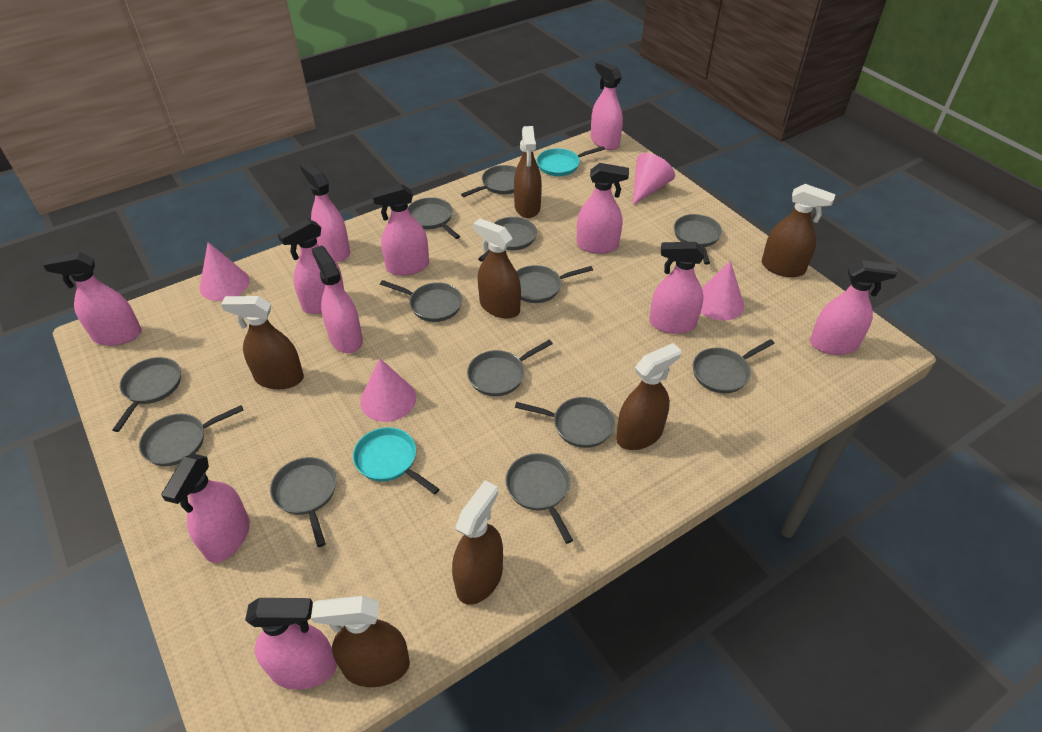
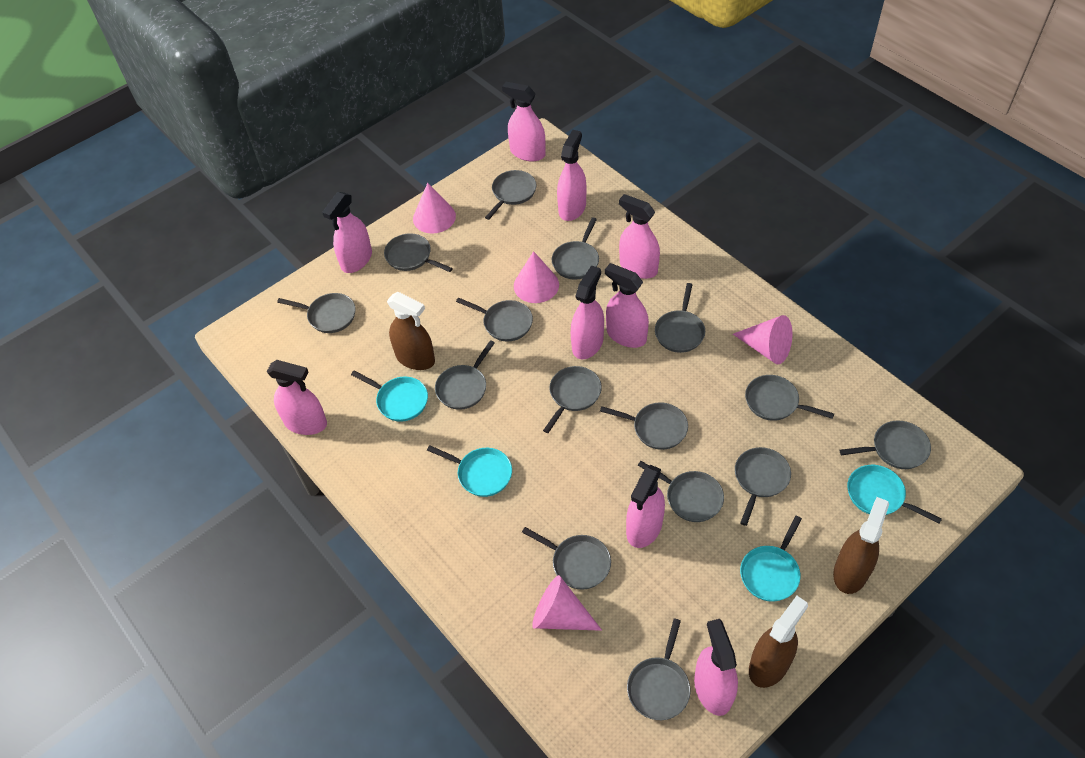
brown spray bottle: [221,296,304,389] [311,596,410,687] [452,481,503,605] [473,219,521,319] [514,126,542,218] [616,343,681,450] [762,184,836,277] = 7 -> [387,292,435,370] [749,596,808,688] [833,497,889,594] = 3
grey pan: [112,357,181,432] [139,405,243,466] [270,457,336,547] [380,280,462,322] [408,197,460,239] [461,165,517,197] [467,340,553,396] [478,217,537,262] [505,453,573,544] [515,397,615,448] [516,265,593,303] [674,214,722,265] [693,339,775,393] = 13 -> [277,293,356,333] [384,233,453,272] [435,340,495,410] [456,298,533,341] [485,170,536,220] [522,527,611,590] [543,366,602,433] [552,217,599,280] [600,403,688,450] [627,618,690,720] [638,461,724,522] [655,283,705,353] [735,447,791,526] [745,375,834,421] [839,420,931,469] = 15
pink spray bottle: [43,252,142,346] [161,454,250,563] [245,598,337,690] [278,218,344,314] [300,162,350,262] [312,245,363,353] [371,184,429,276] [576,163,629,254] [591,60,623,150] [649,242,705,334] [810,260,898,355] = 11 -> [267,360,327,435] [322,192,372,273] [502,82,546,161] [557,130,586,221] [571,265,604,359] [605,263,649,348] [619,194,660,279] [626,465,665,548] [694,619,738,716] = 9
turquoise pan: [353,427,439,494] [537,146,605,176] = 2 -> [351,370,428,422] [427,445,512,497] [740,516,802,602] [847,465,942,524] = 4

